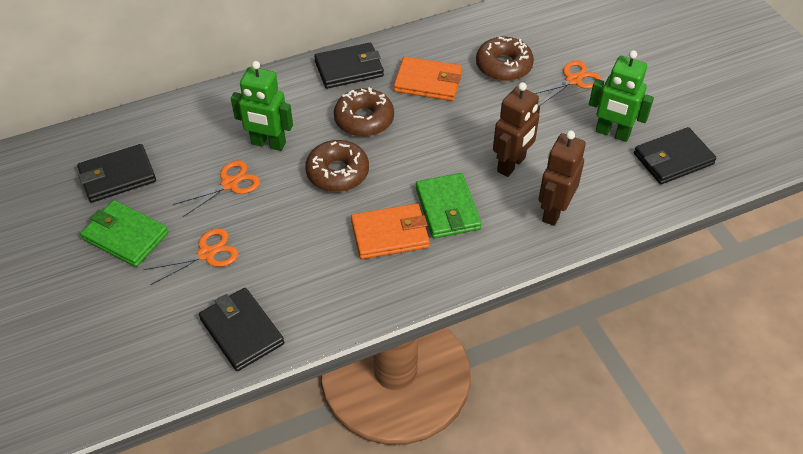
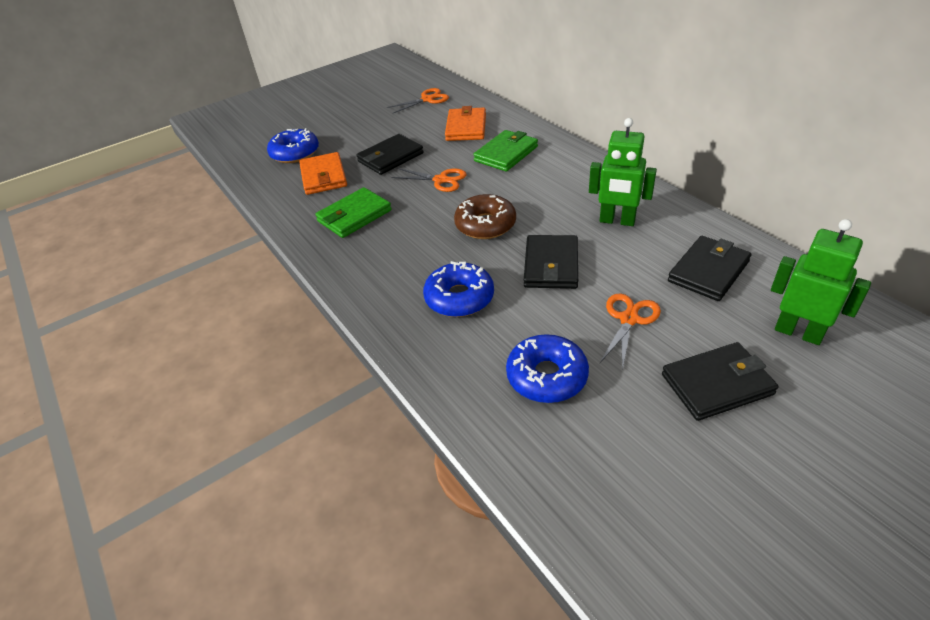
blue donut: none = 0 -> [267,128,319,163] [423,261,494,317] [506,334,589,403] = 3
brown donut: [305,140,369,192] [334,87,394,137] [476,37,534,81] = 3 -> [454,194,516,239] = 1
brown robot: [493,82,540,177] [538,131,586,226] = 2 -> none = 0

